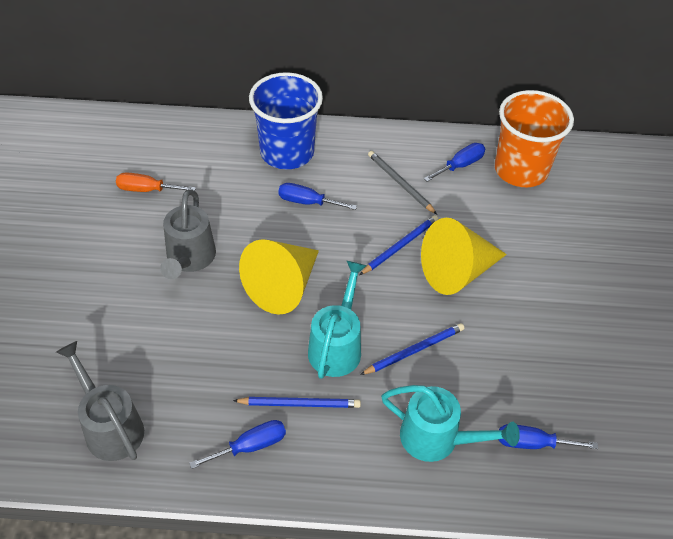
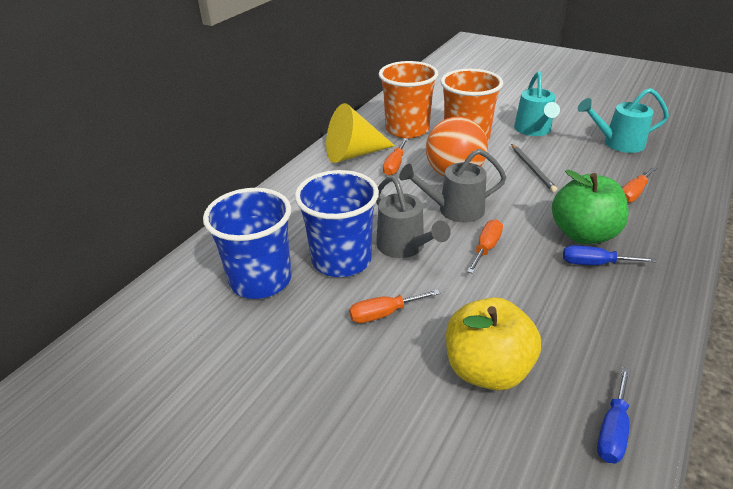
blue cup: [249,72,323,169] = 1 -> [203,188,292,299] [295,170,379,277] = 2
blue pencil: [233,397,361,408] [360,215,438,275] [360,323,464,375] = 3 -> none = 0
blue screwdriver: [189,420,286,469] [278,183,357,210] [424,143,486,182] [499,424,598,449] = 4 -> [563,245,656,265] [597,367,630,463] = 2
green apple: none = 0 -> [552,170,629,244] = 1
orange ball: none = 0 -> [426,117,488,176] = 1
orange cup: [494,90,574,187] = 1 -> [379,61,438,138] [441,69,503,142] = 2
orange screwdriver: [116,172,196,192] = 1 -> [349,289,440,323] [383,138,408,176] [467,219,503,274] [622,166,657,203] = 4
yellow apple: none = 0 -> [446,297,541,391] = 1
yellow cone: [239,239,319,315] [421,218,507,295] = 2 -> [326,103,395,163] = 1

